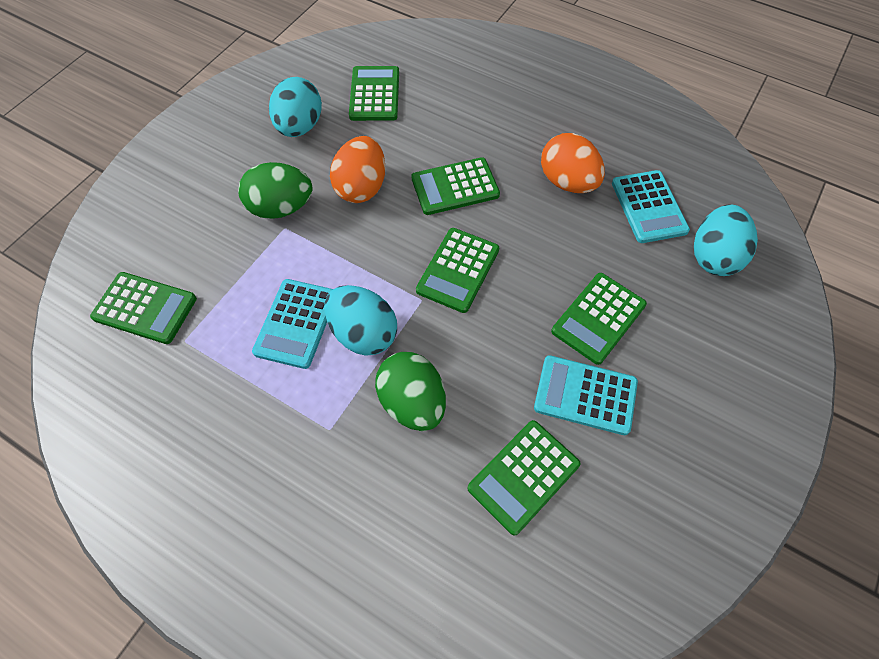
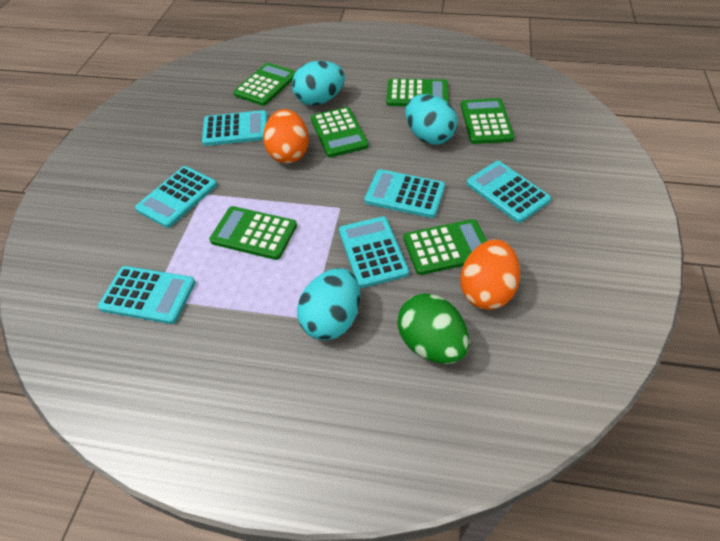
green egg: [238,162,313,219] [375,352,446,431] = 2 -> [397,293,469,364] = 1
turquoise calculator: [252,279,333,369] [534,355,638,435] [612,170,690,243] = 3 -> [98,266,195,324] [135,166,217,228] [202,110,267,146] [339,216,409,288] [365,169,445,218] [466,161,551,223] = 6

